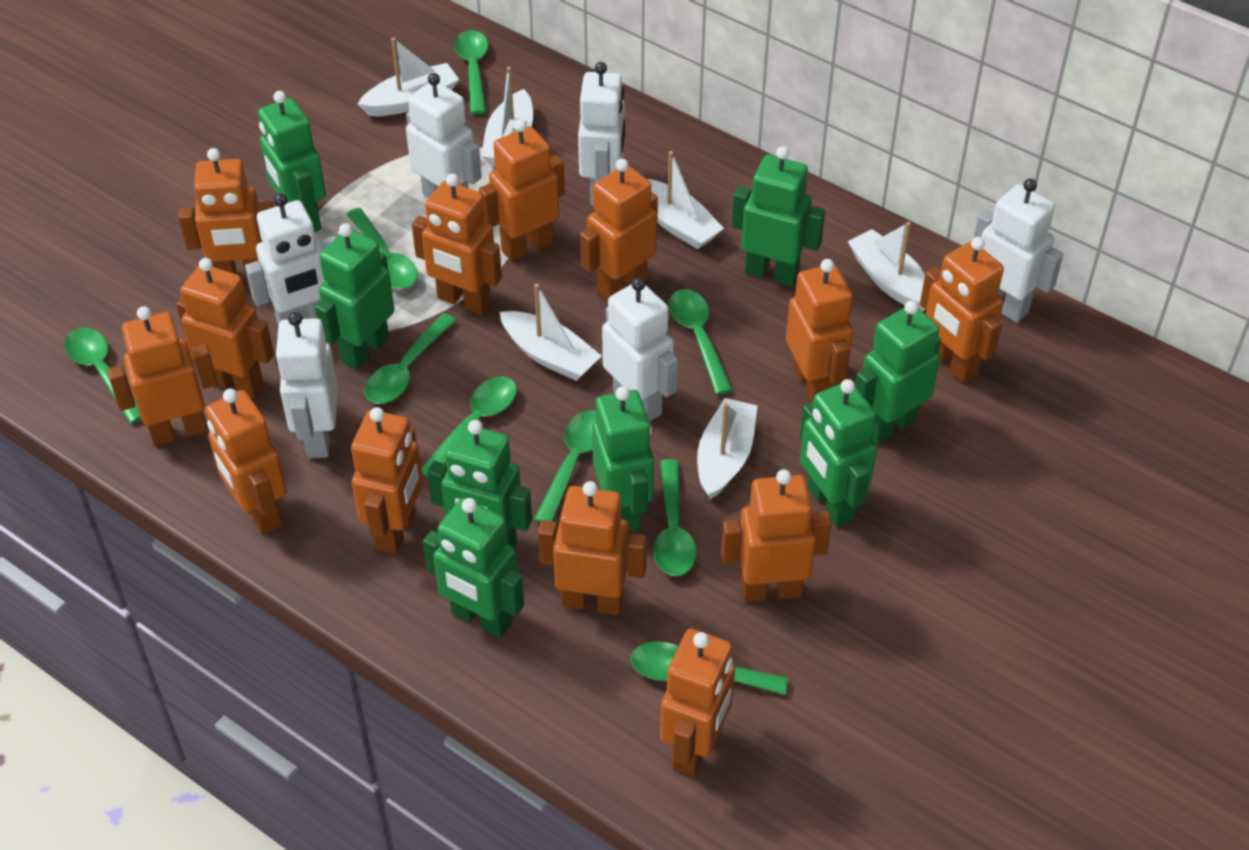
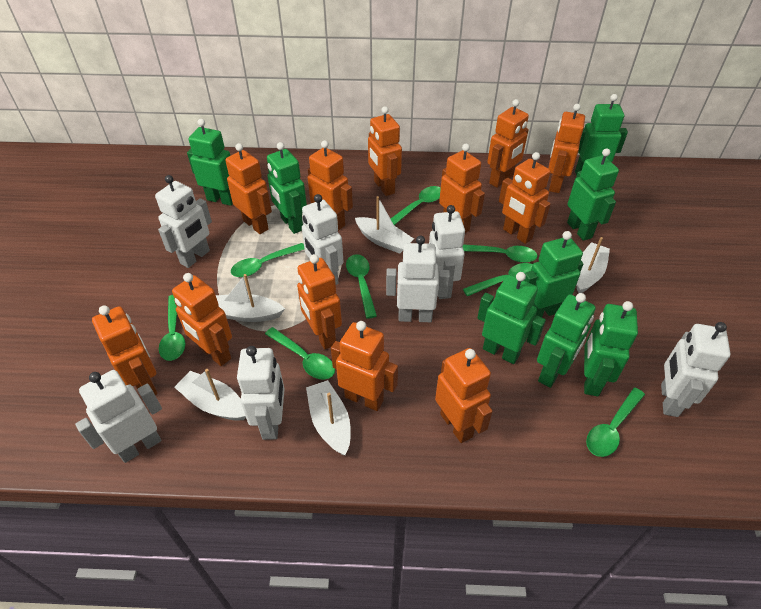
green spoon: [65,328,141,424] [346,208,418,289] [364,313,457,404] [422,376,517,477] [454,30,488,114] [534,410,596,523] [631,641,788,695] [653,459,697,576] [669,289,732,395] = 9 -> [159,295,185,361] [231,243,304,277] [265,327,335,380] [346,254,377,319] [391,186,441,225] [462,244,538,263] [463,263,533,296] [586,388,645,457] = 8
orange robot: [107,306,218,446] [176,258,274,398] [178,148,274,281] [205,388,287,535] [351,407,423,554] [412,173,502,315] [479,119,565,261] [538,481,647,615] [580,159,658,301] [660,629,735,776] [721,469,832,602] [786,259,853,402] [920,237,1004,383] = 13 -> [92,305,158,395] [172,273,232,366] [225,143,272,234] [297,254,342,349] [308,140,353,231] [331,321,398,411] [368,106,402,196] [435,348,493,443] [439,144,485,233] [487,99,529,188] [499,152,551,244] [548,104,585,193] = 12
white boat: [358,37,459,116] [481,67,533,166] [500,284,602,381] [647,151,724,249] [697,398,757,499] [848,222,925,312] = 6 -> [174,369,246,421] [216,274,285,322] [306,380,351,455] [355,196,414,254] [576,237,610,293] = 5
white robot: [245,193,336,325] [275,312,338,458] [406,73,482,198] [578,62,625,206] [602,277,678,422] [974,179,1063,323] = 6 -> [75,370,162,463] [155,175,212,268] [237,346,285,440] [302,194,343,285] [386,236,450,322] [429,205,465,299] [661,322,731,417] = 7

